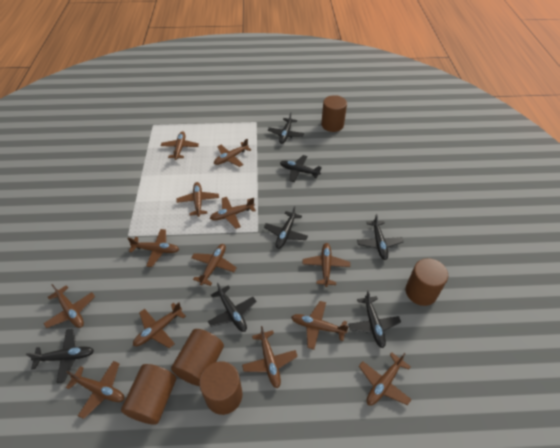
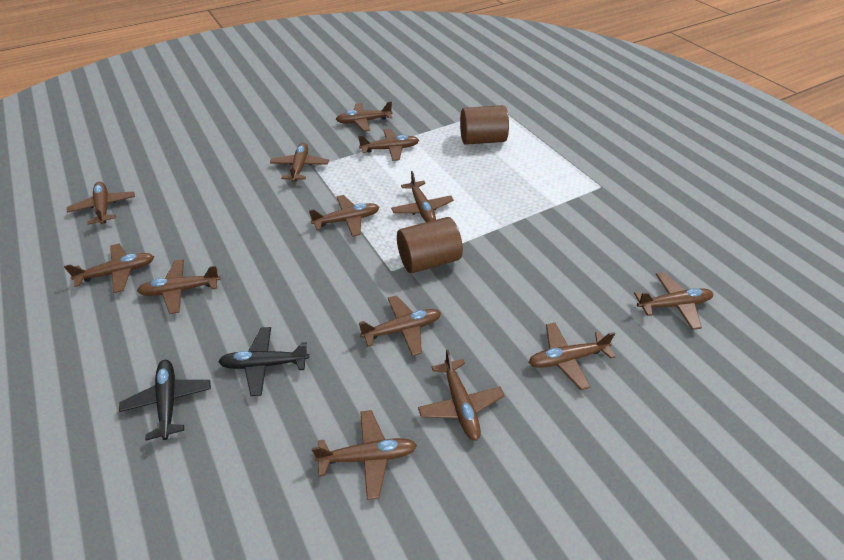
black plane: [26,329,94,383] [208,283,256,332] [264,206,308,249] [268,112,304,144] [280,155,322,182] [348,290,401,348] [357,214,403,260] = 7 -> [119,360,211,441] [218,327,309,396] = 2
brown cylinder: [121,364,176,425] [171,329,224,386] [199,361,243,415] [321,95,347,132] [405,258,448,306] = 5 -> [397,217,463,273] [460,105,509,145] = 2

